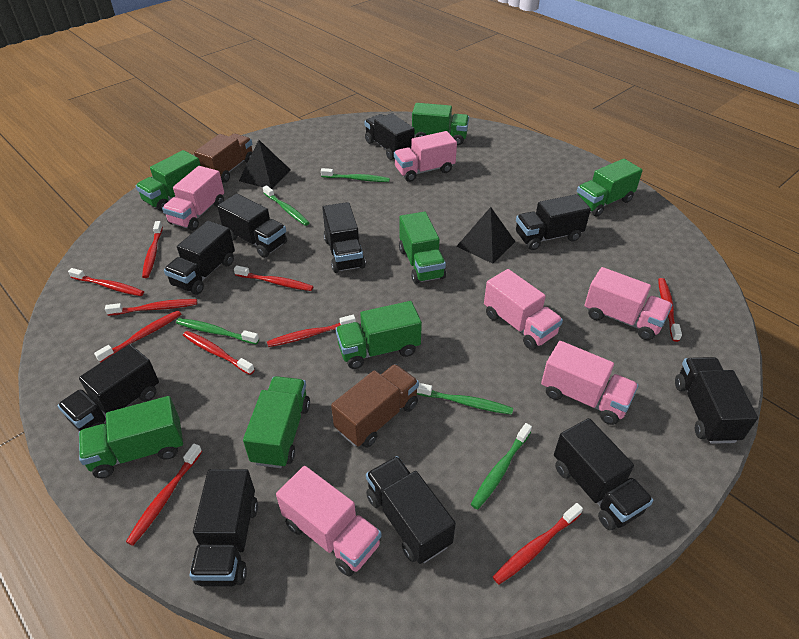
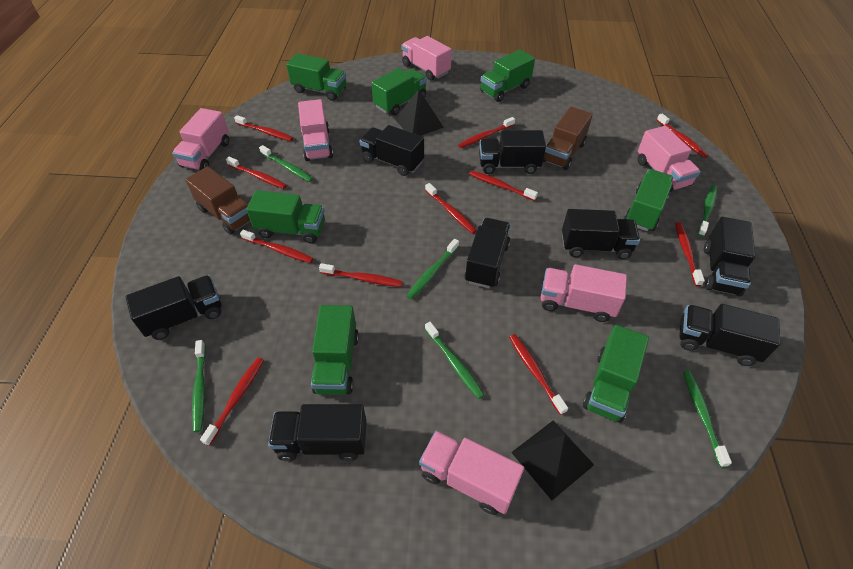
black truck: [58,344,159,431] [164,221,235,295] [189,469,258,587] [217,194,287,258] [322,202,366,273] [364,113,415,160] [366,456,456,564] [516,194,591,250] [554,418,653,530] [675,357,758,444] = 10 -> [126,275,221,340] [268,404,367,461] [359,125,424,176] [464,218,511,288] [479,130,546,174] [562,209,640,259] [679,304,780,366] [704,217,755,296] = 8
green toothbrush: [176,318,259,344] [263,185,309,226] [321,168,390,182] [417,383,513,415] [471,423,532,510] = 5 -> [192,340,206,432] [259,145,313,182] [407,239,459,300] [425,322,484,399] [683,370,732,467] [698,185,717,237] = 6
red toothbrush: [68,268,144,296] [94,310,182,363] [105,299,197,316] [126,443,202,546] [142,221,163,278] [183,331,255,375] [234,265,313,291] [267,315,356,347] [493,503,583,585] [658,278,682,342] = 10 -> [200,357,264,446] [226,157,287,189] [234,115,293,141] [240,230,314,263] [319,263,403,287] [425,183,477,234] [458,117,515,148] [469,170,538,201] [509,334,568,415] [657,113,708,158] [675,222,705,287] = 11

